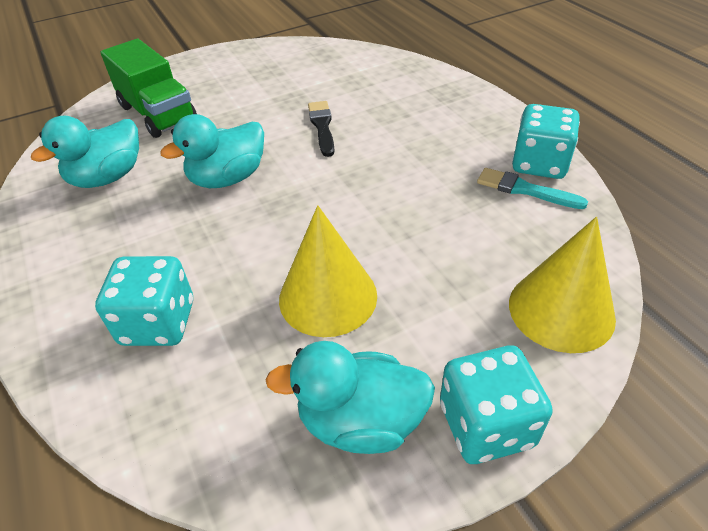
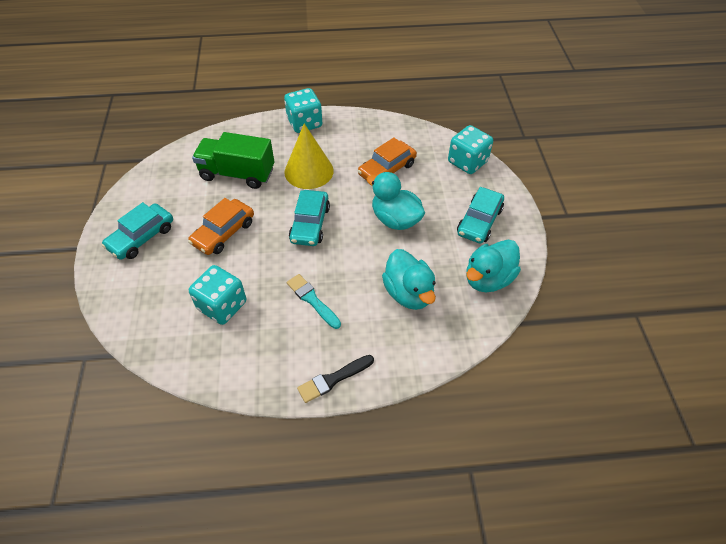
orange car: none = 0 -> [188,198,254,255] [358,137,417,181] = 2
turquoise car: none = 0 -> [102,202,173,260] [289,190,330,246] [457,187,504,244] = 3
yellow cone: [279,205,377,337] [509,217,616,353] = 2 -> [285,123,334,189] = 1

